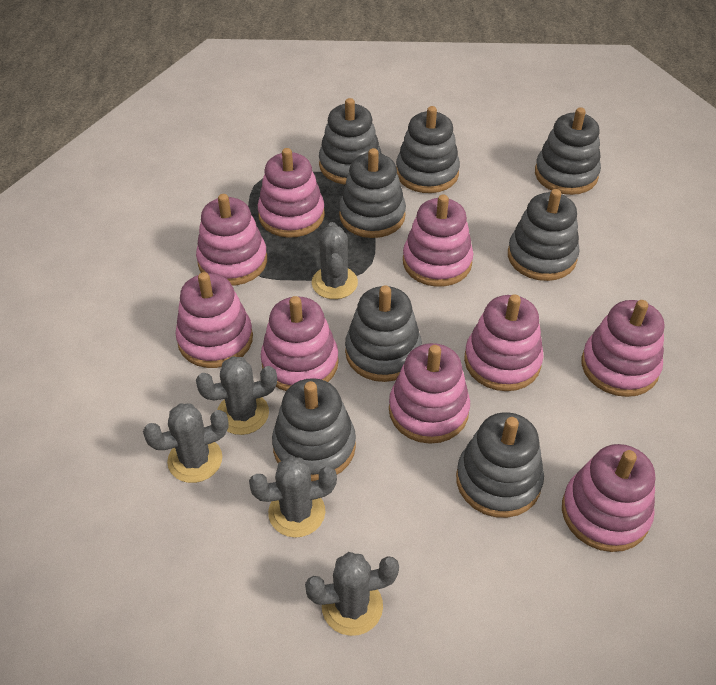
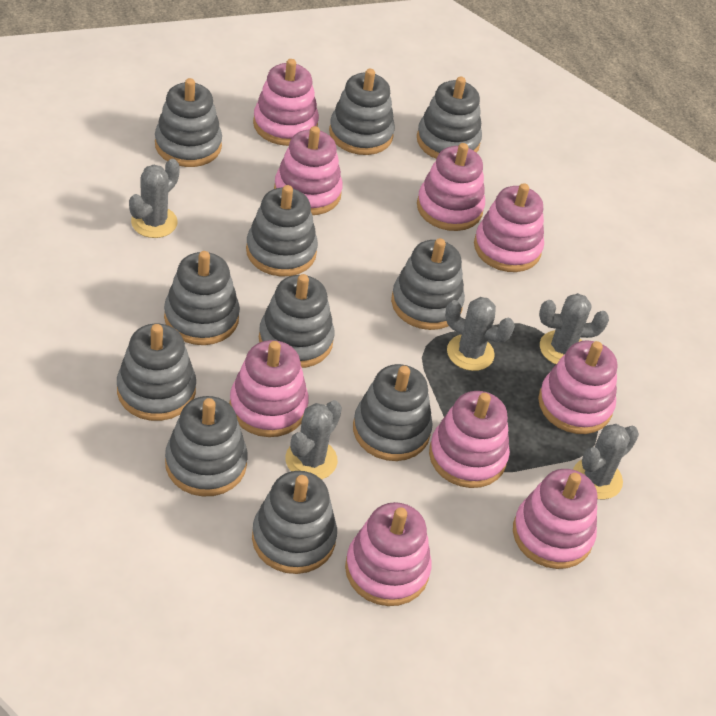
grey stacking toy: [272,378,356,481] [319,98,382,185] [339,148,406,238] [345,285,422,382] [396,106,460,193] [456,412,544,518] [508,189,580,281] [535,107,601,195] = 8 -> [117,324,196,421] [155,78,222,167] [164,251,240,345] [165,396,248,496] [246,185,318,276] [252,471,337,574] [259,274,334,368] [329,69,395,155] [353,364,433,461] [391,238,465,330] [417,77,482,159] = 11

